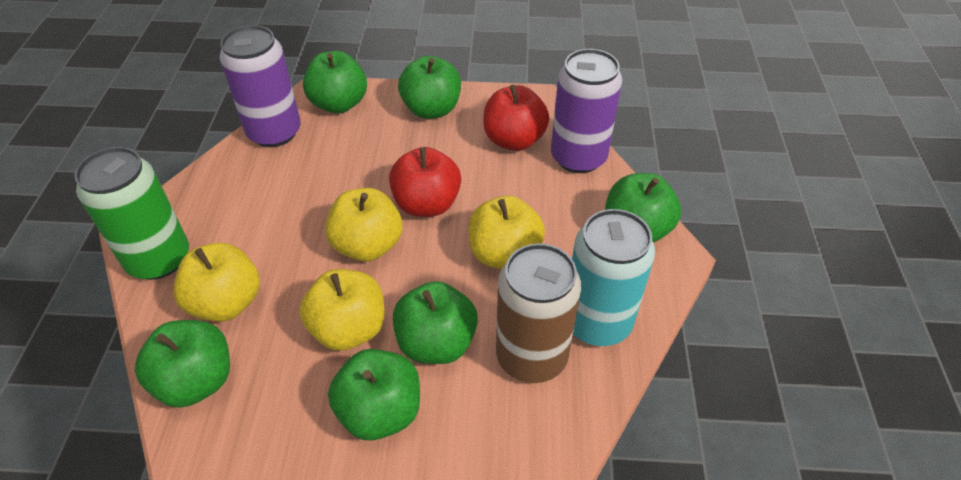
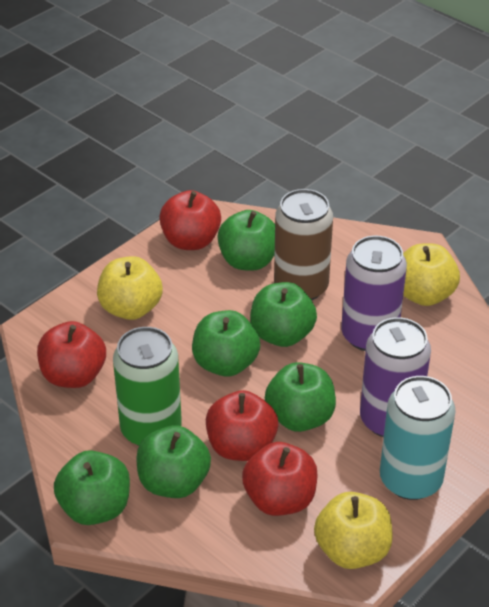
red apple: [389,147,461,217] [483,85,549,151] = 2 -> [37,321,106,388] [159,190,221,250] [206,390,278,461] [242,442,318,516] = 4
yellow apple: [173,243,260,322] [300,269,385,351] [325,188,403,261] [468,196,545,269] = 4 -> [97,256,163,320] [314,492,393,569] [403,243,460,306] = 3

